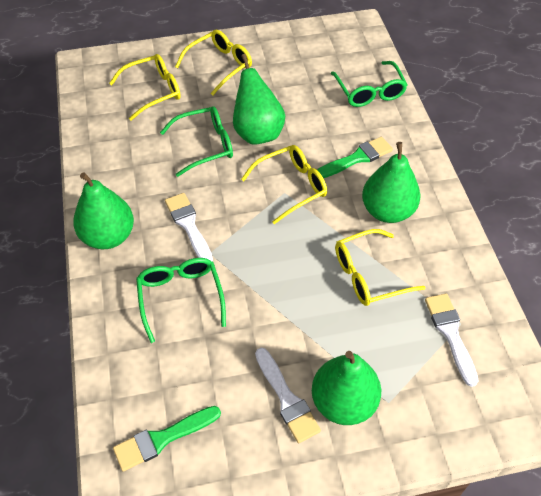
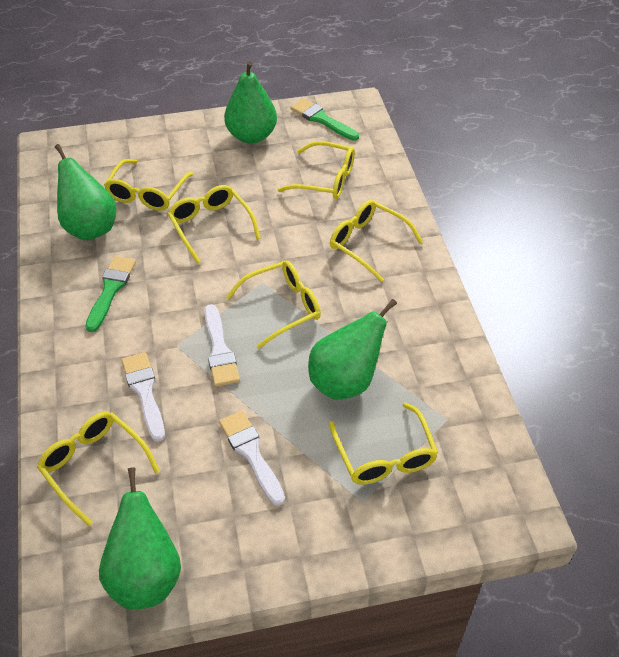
green glasses: [136,258,226,343] [160,106,233,177] [331,61,408,107] = 3 -> none = 0
yellow glasses: [109,54,181,121] [175,30,252,95] [241,145,327,224] [335,229,426,306] = 4 -> [37,412,160,526] [104,159,193,211] [168,185,261,264] [226,261,321,349] [278,141,355,199] [329,403,438,485] [330,200,423,282] = 7

